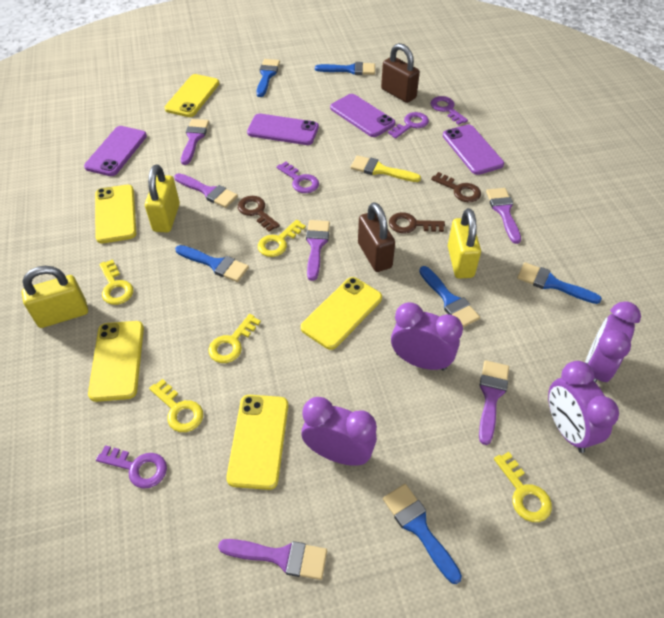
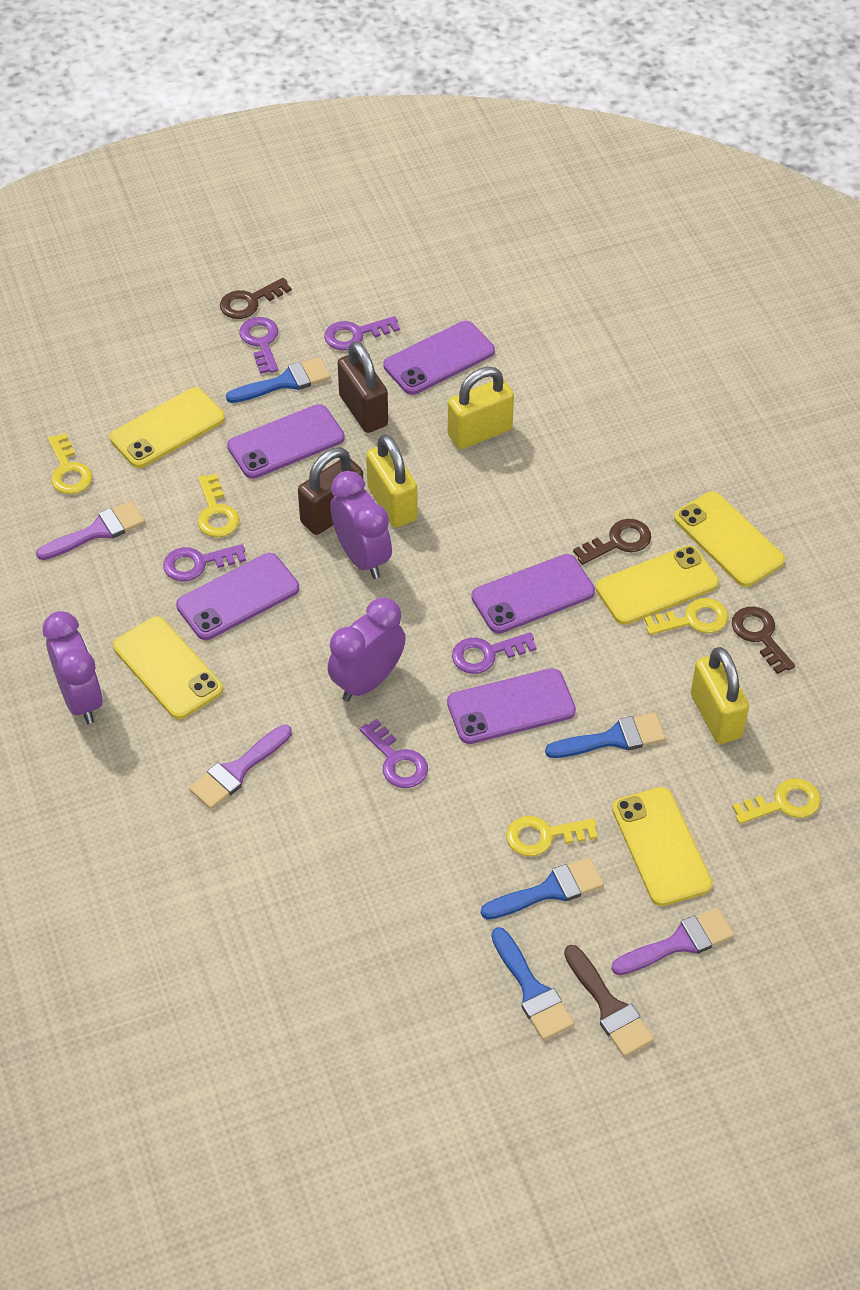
blue brush: [175,245,249,282] [256,59,280,97] [315,62,375,75] [383,484,462,584] [419,266,480,327] [517,262,602,304] = 6 -> [226,357,331,403] [481,857,604,920] [491,927,574,1040] [545,713,666,758] = 4
brown brush: none = 0 -> [564,945,654,1057] = 1
purple brush: [174,173,238,208] [181,119,209,165] [218,539,327,580] [306,220,330,281] [479,360,509,445] [486,188,521,244] = 6 -> [36,501,145,560] [189,724,292,809] [611,907,734,975] = 3
purple clock: [301,397,377,466] [391,302,463,371] [548,361,619,453] [585,301,641,383] = 4 -> [43,611,103,724] [328,598,406,702] [330,471,392,579] = 3
purple key: [96,445,167,489] [277,161,319,193] [388,112,429,139] [431,96,468,125] = 4 -> [163,544,246,581] [239,317,278,374] [324,316,400,350] [360,719,428,788] [452,632,537,674] = 5
purple phone: [84,126,147,176] [247,113,319,145] [330,94,395,137] [443,124,504,175] = 4 -> [176,553,299,640] [227,404,345,479] [383,321,495,395] [447,668,576,744] [471,554,595,634] = 5
yellow brush: [351,155,421,182] = 1 -> none = 0

